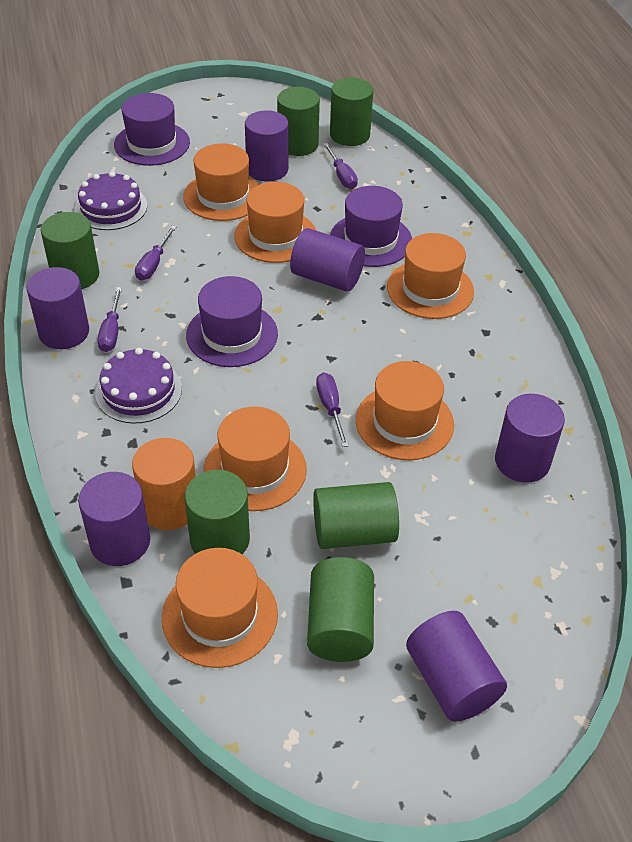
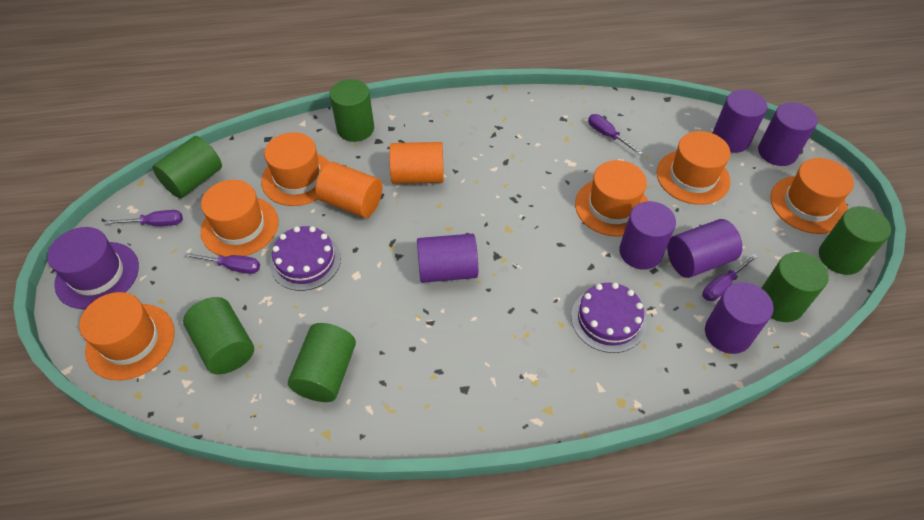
orange cylinder: [132,438,196,530] = 1 -> [315,162,382,218] [389,142,444,184] = 2
purple hat: [114,93,190,166] [186,276,278,367] [330,186,412,267] = 3 -> [47,227,139,309] = 1

